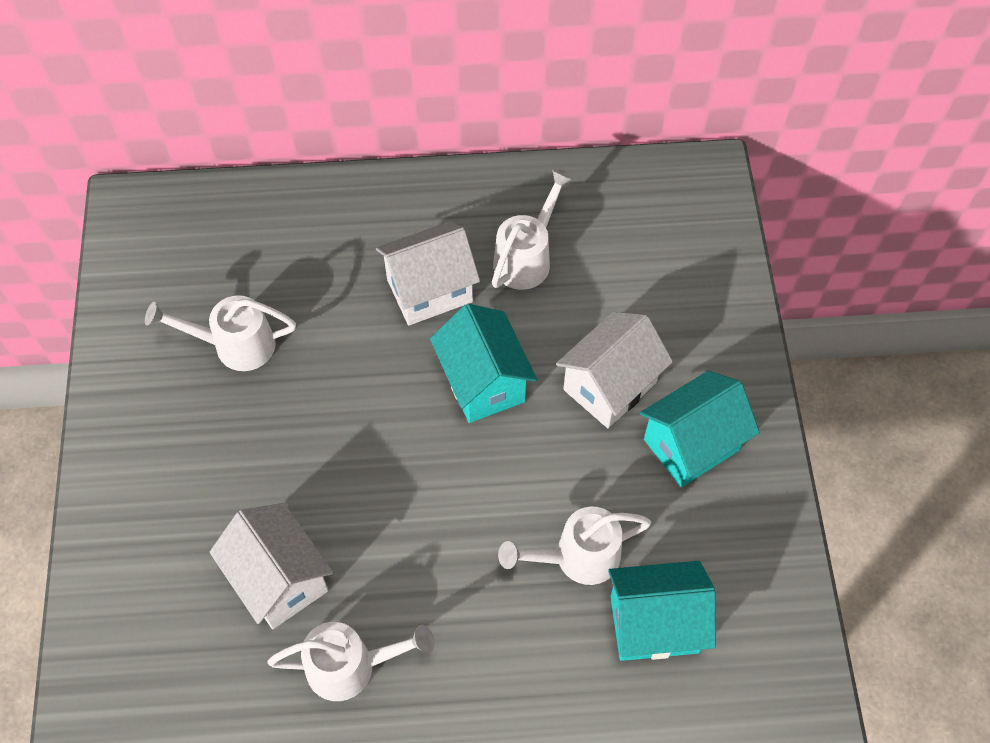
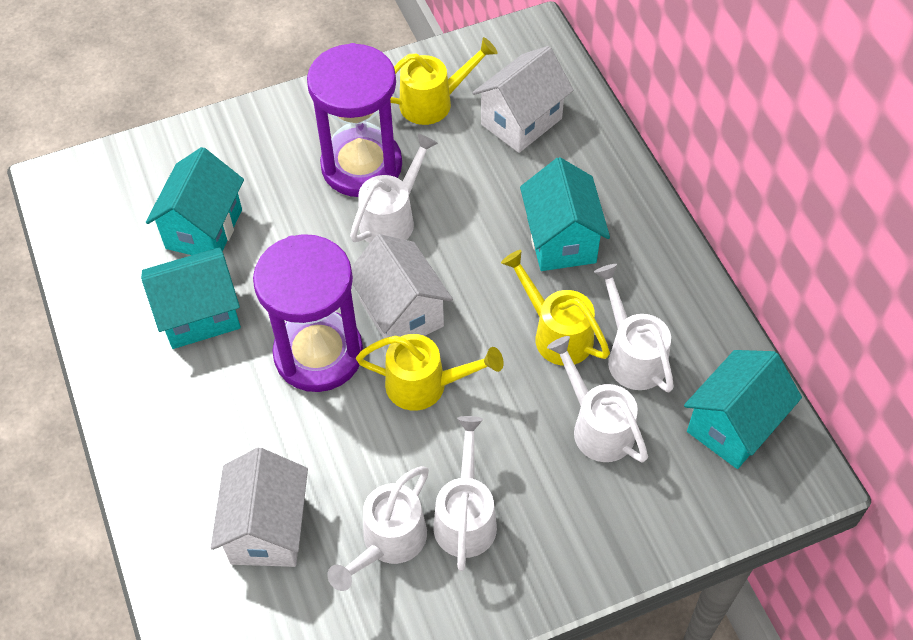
purple hourglass: none = 0 -> [253,234,363,392] [307,43,402,197] = 2
turquoise house: [430,304,537,423] [608,561,716,661] [640,371,760,487] = 3 -> [141,247,241,349] [146,147,244,255] [520,157,610,271] [684,350,802,469] = 4
white watering can: [145,295,296,371] [268,622,434,701] [492,169,573,290] [498,507,651,585] = 4 -> [327,466,429,591] [350,133,438,244] [433,416,497,571] [547,336,648,462] [594,264,674,393] = 5
yellow watering can: none = 0 -> [356,334,504,411] [390,37,497,125] [501,250,610,366] = 3

